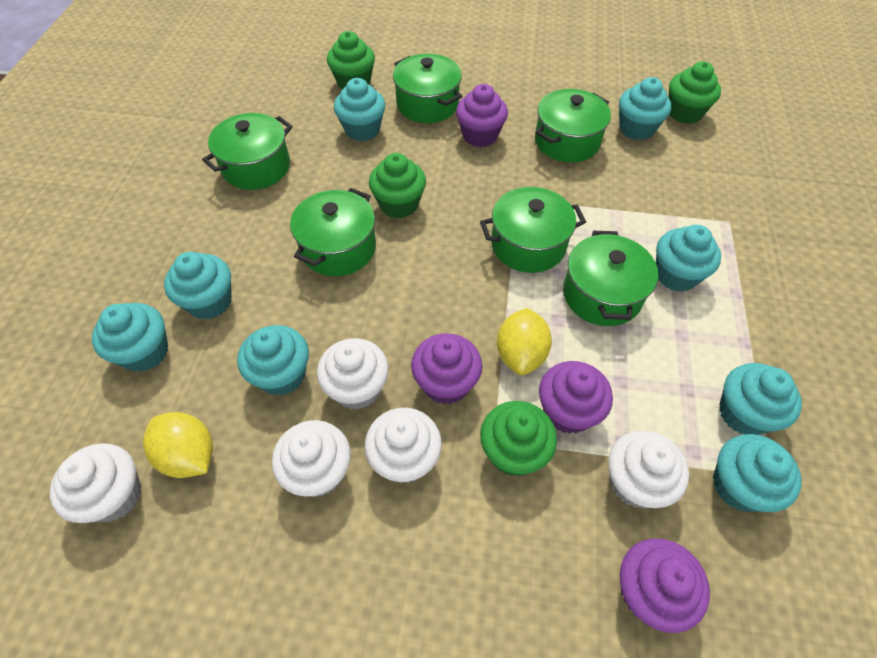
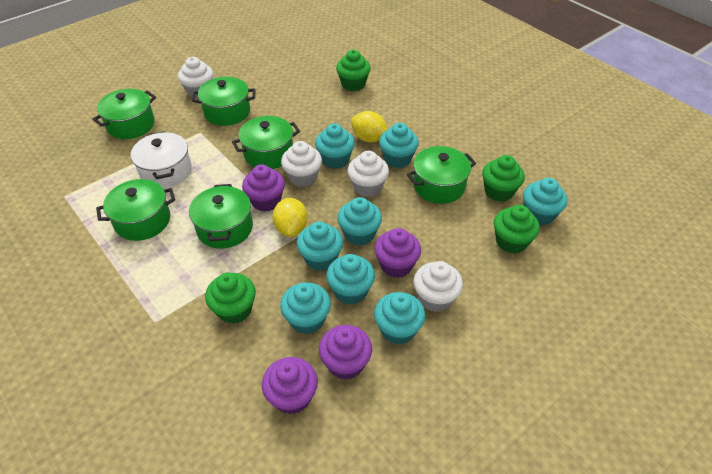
white cupcake: [50,443,141,523] [272,420,351,497] [317,338,389,410] [365,408,442,484] [608,431,689,508] = 5 -> [178,57,214,99] [281,141,322,187] [348,151,389,197] [413,261,463,312] = 4
white pot: none = 0 -> [131,131,192,188] = 1

